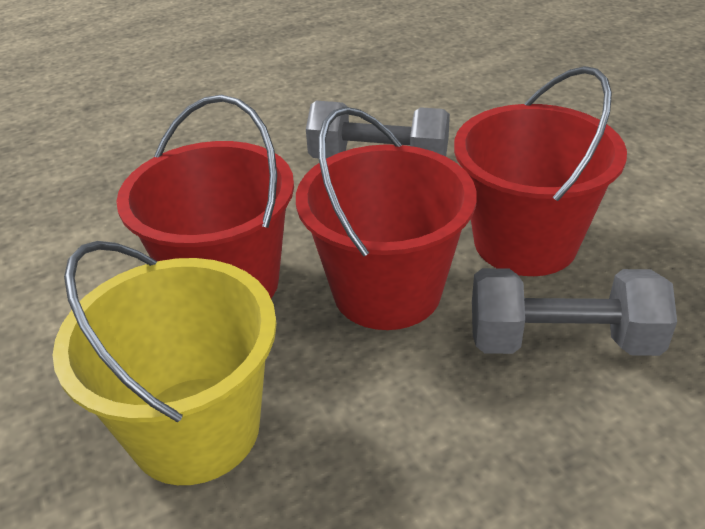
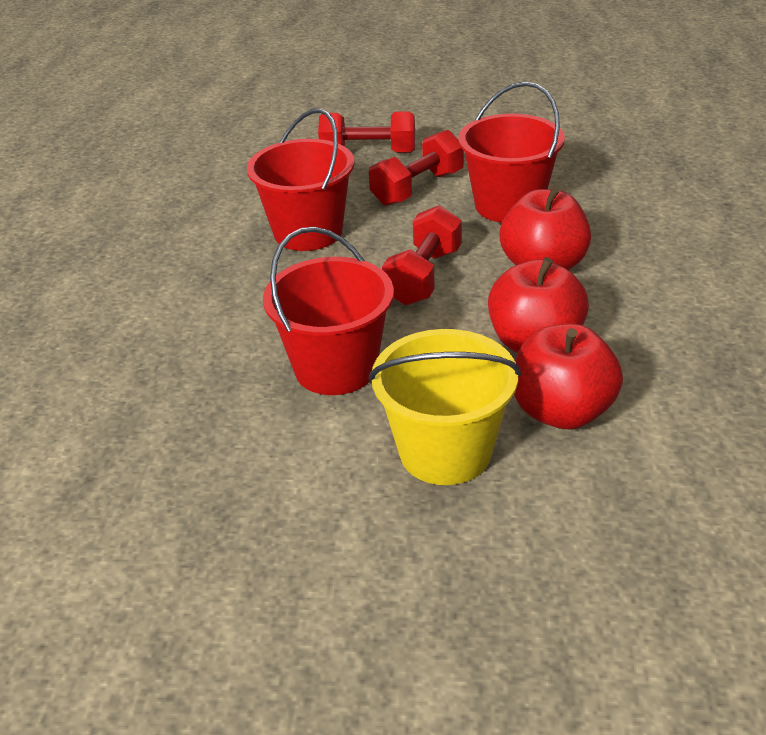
grey dumbbell: [306,101,450,158] [472,268,677,356] = 2 -> none = 0
red apple: none = 0 -> [488,257,589,353] [500,187,591,270] [514,324,623,429] = 3
red dumbbell: none = 0 -> [318,111,415,153] [369,130,464,206] [382,205,462,306] = 3

